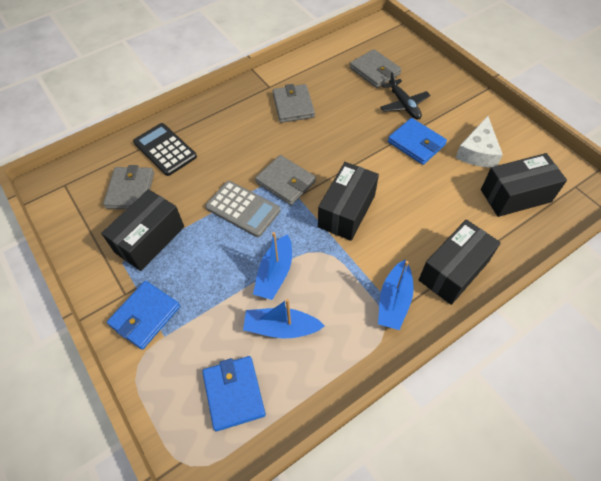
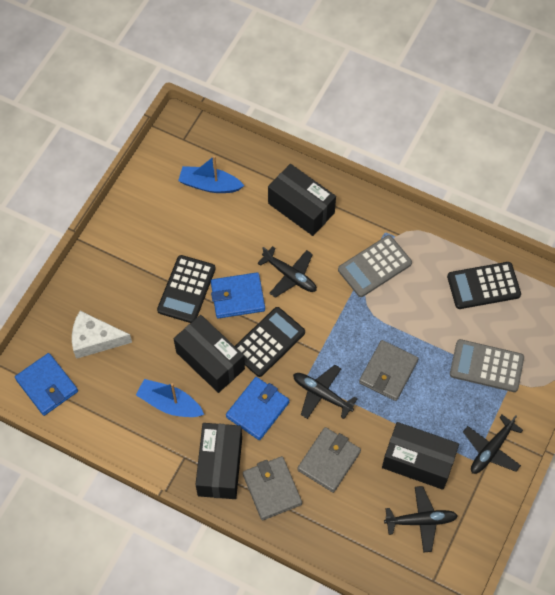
black calculator: [133,123,197,176] = 1 -> [157,255,216,323] [235,307,305,377] [447,262,521,309] = 3
black plane: [380,72,430,120] = 1 -> [257,246,317,298] [293,365,358,419] [384,486,458,553] [463,415,523,474] = 4
blue boat: [243,299,325,338] [253,232,292,300] [378,260,414,330] = 3 -> [136,379,204,417] [178,156,244,193] = 2
grey calculator: [205,181,280,237] = 1 -> [338,235,412,297] [450,339,524,392] = 2
grey wallet: [103,165,154,209] [255,155,316,205] [273,84,315,123] [350,49,402,88] = 4 -> [243,456,302,520] [297,427,361,493] [359,340,419,401] = 3

